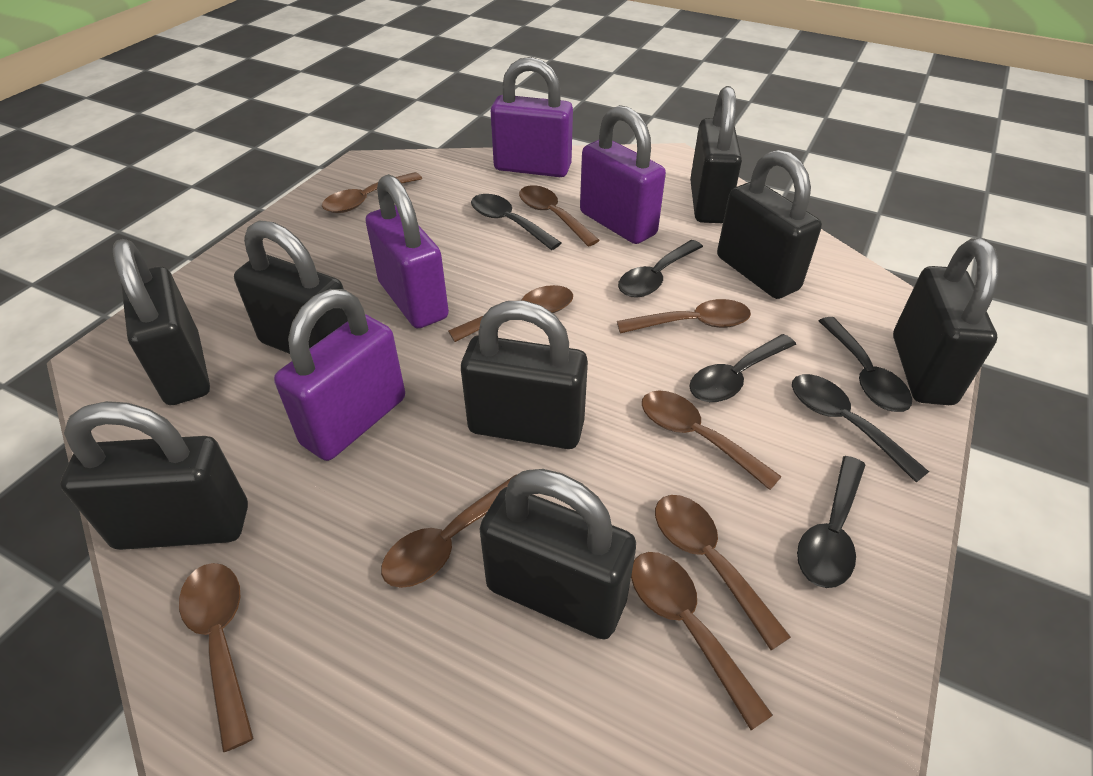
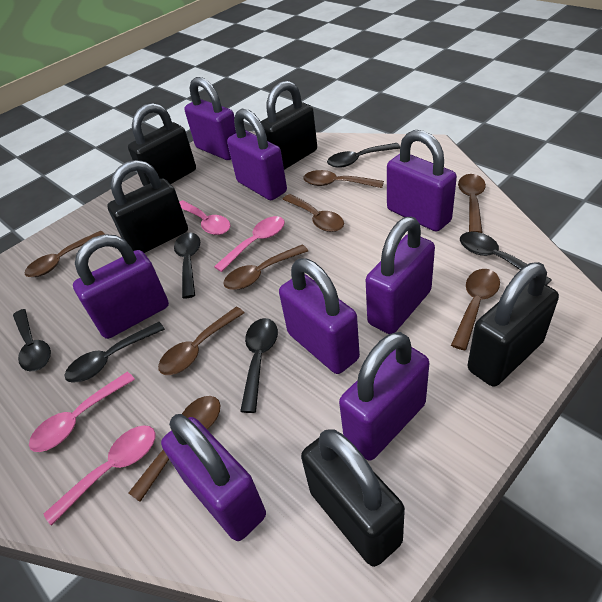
black padlock: [60,401,248,550] [113,239,210,405] [234,220,348,354] [461,301,588,449] [479,469,636,640] [690,86,742,223] [717,150,822,299] [893,238,999,405] = 8 -> [107,160,188,253] [128,103,196,186] [261,81,317,170] [301,429,405,567] [468,262,559,387] = 5
brown spoon: [179,563,254,752] [322,172,422,213] [381,475,516,588] [448,285,573,342] [519,185,600,247] [617,299,751,334] [631,552,773,730] [642,390,782,490] [655,495,791,650] = 9 -> [24,231,105,277] [129,396,220,502] [158,307,244,375] [223,245,308,290] [282,194,344,232] [303,170,384,188] [451,269,500,350] [458,174,486,233] = 8
pink spoon: none = 0 -> [29,372,135,452] [44,425,156,526] [179,200,230,235] [214,216,285,272] = 4
purple padlock: [274,289,405,461] [365,174,449,328] [491,57,573,177] [580,105,666,244] = 4 -> [73,234,169,339] [161,414,266,541] [184,77,236,160] [227,109,287,200] [279,258,360,374] [339,332,429,461] [366,217,435,334] [387,130,457,232] = 8

